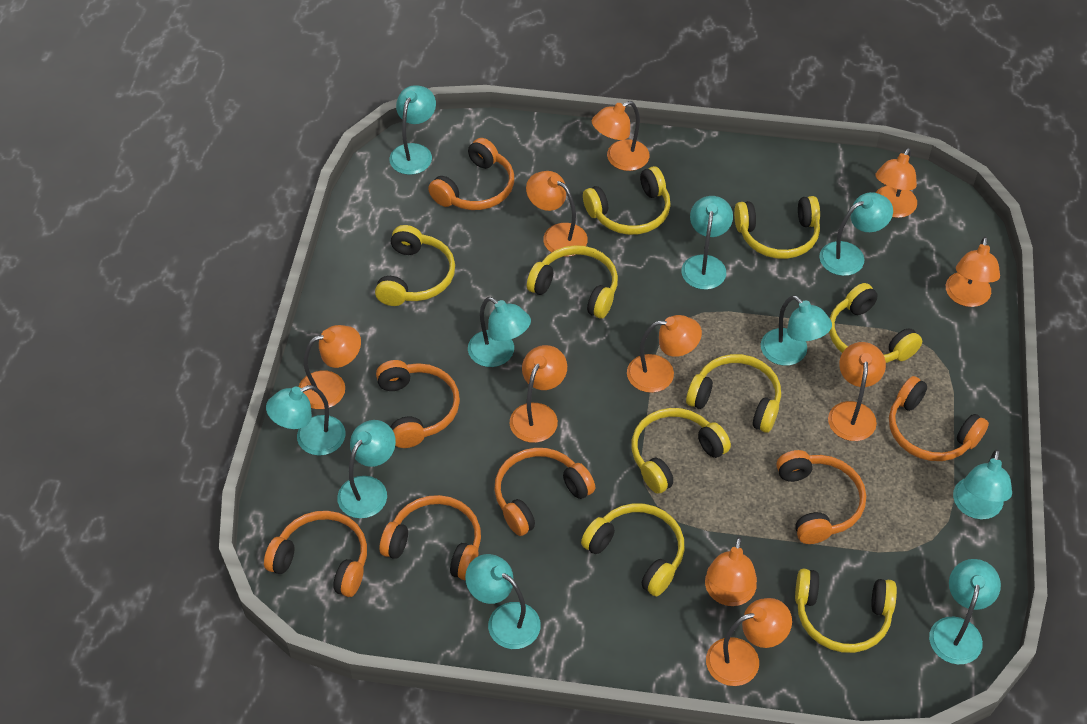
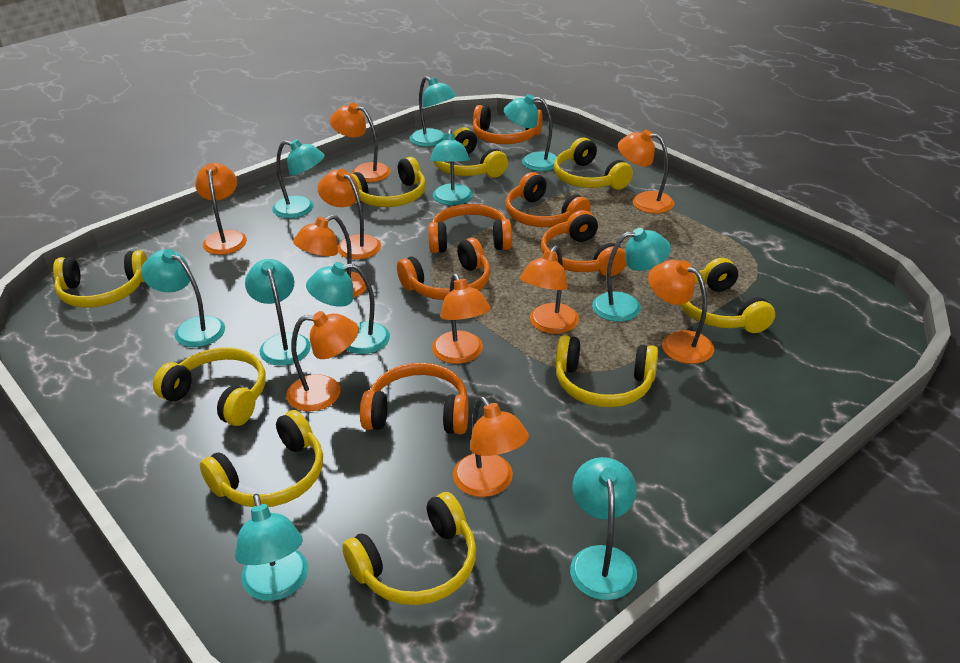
orange headphones: [264,511,367,597] [376,360,460,448] [380,495,481,580] [428,138,514,210] [494,448,595,536] [776,450,866,544] [889,376,989,461] = 7 -> [360,363,469,434] [397,238,491,300] [428,204,512,253] [473,105,543,144] [505,172,591,227] [541,210,626,276] = 6

